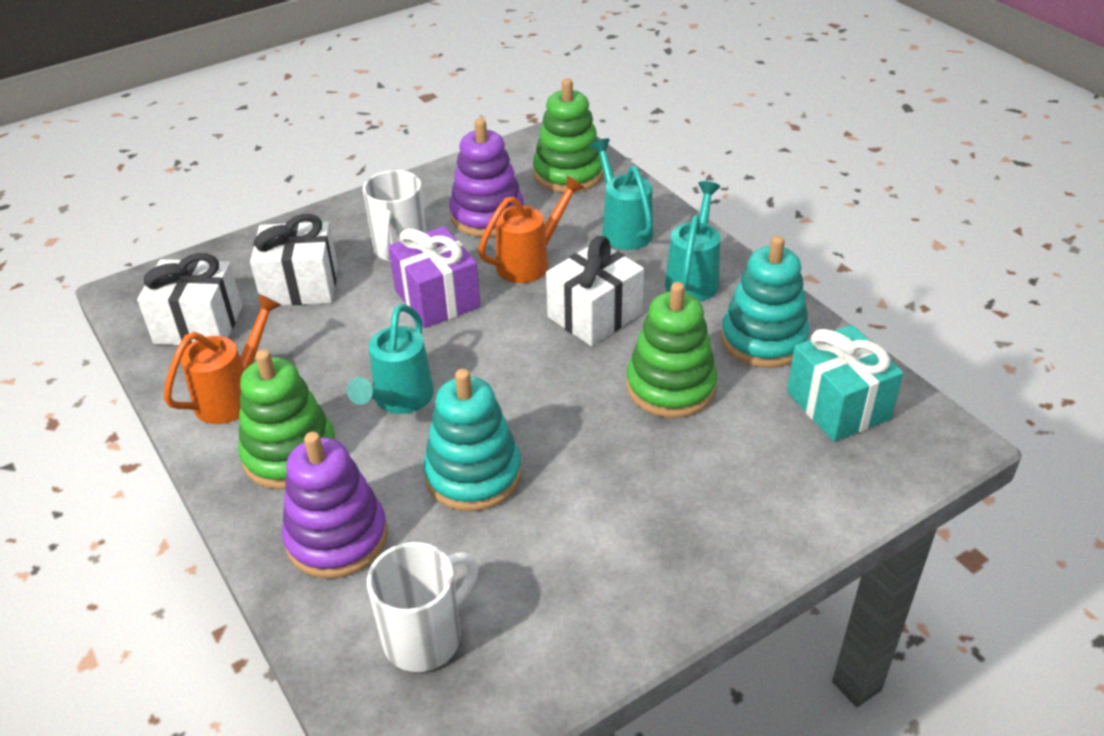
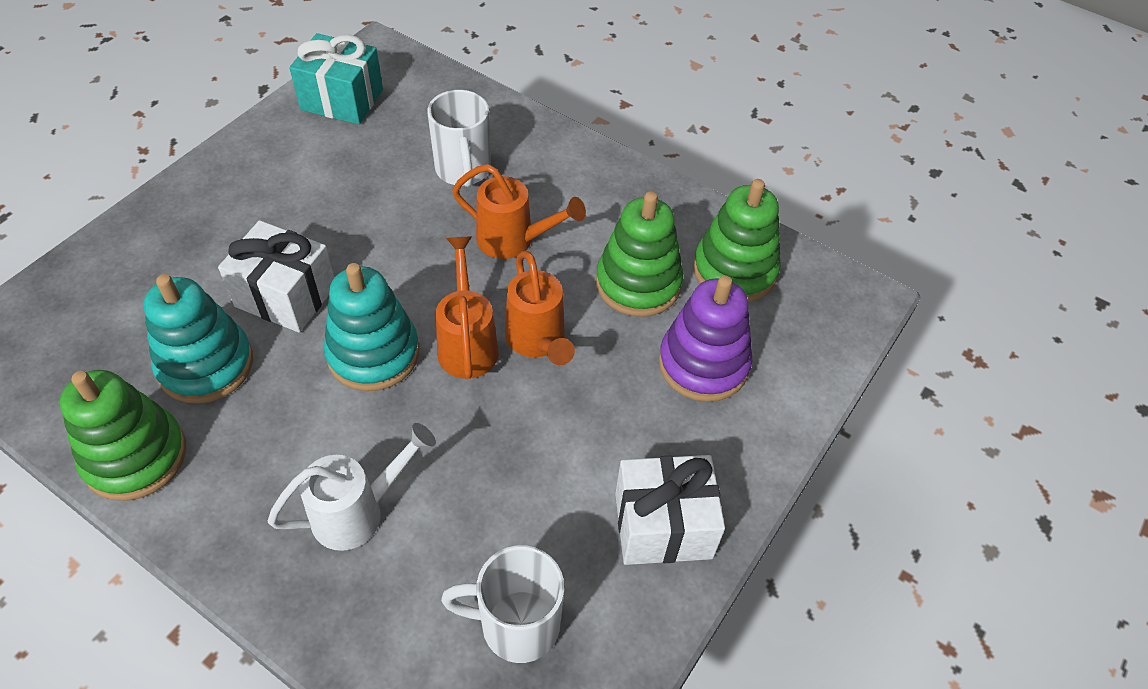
orange watering can: [164,294,281,424] [478,175,584,283] = 2 -> [436,237,499,379] [452,164,586,259] [505,251,575,365] = 3
purple gift: [388,226,480,328] = 1 -> none = 0
purple stacking toy: [282,432,388,579] [449,118,524,237] = 2 -> [658,276,752,402] = 1
turquoise watering can: [347,304,434,414] [590,138,653,250] [665,181,720,301] = 3 -> none = 0
white gift: [137,253,242,345] [250,214,338,305] [546,236,644,346] = 3 -> [218,220,334,333] [615,455,725,565] = 2
white watering can: none = 0 -> [268,423,436,551] = 1

